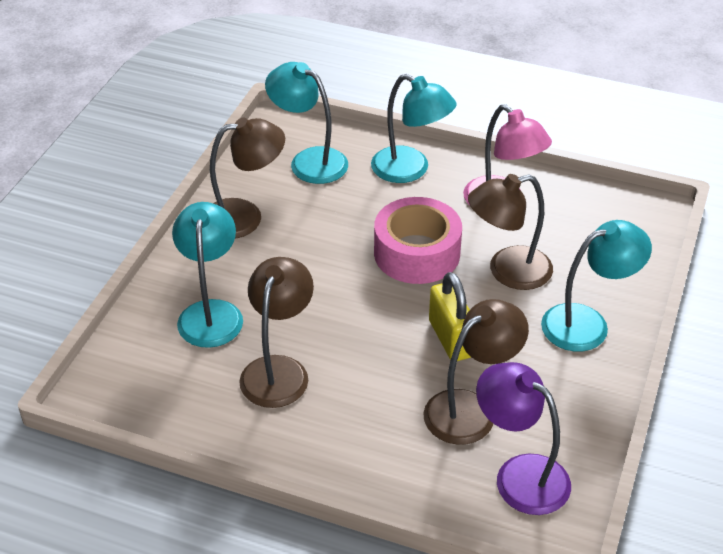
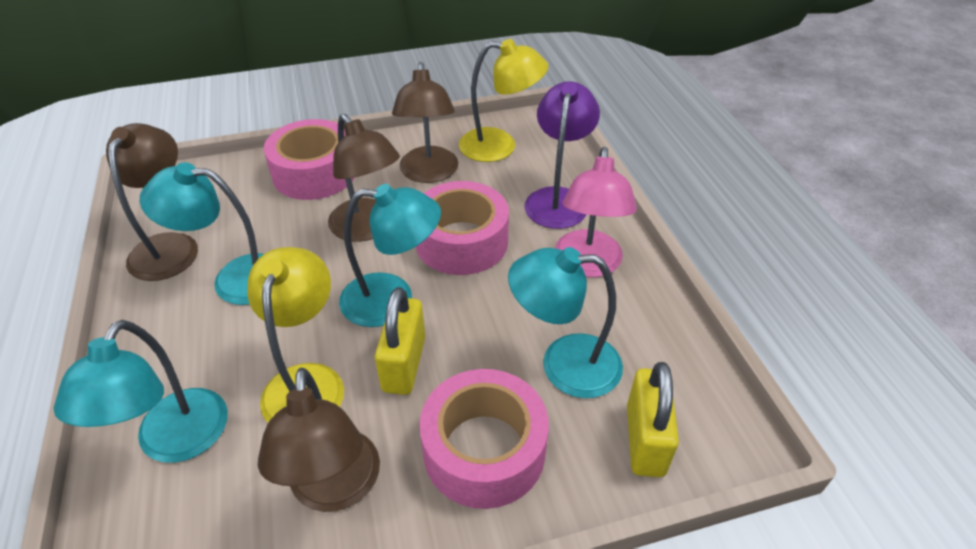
pink tape: [374,197,462,284] = 1 -> [264,119,355,200] [416,181,509,275] [419,369,549,509] = 3
yellow lamp: none = 0 -> [247,247,344,423] [459,39,548,162] = 2
yellow padlock: [429,272,471,361] = 1 -> [375,287,425,395] [627,362,679,477] = 2

